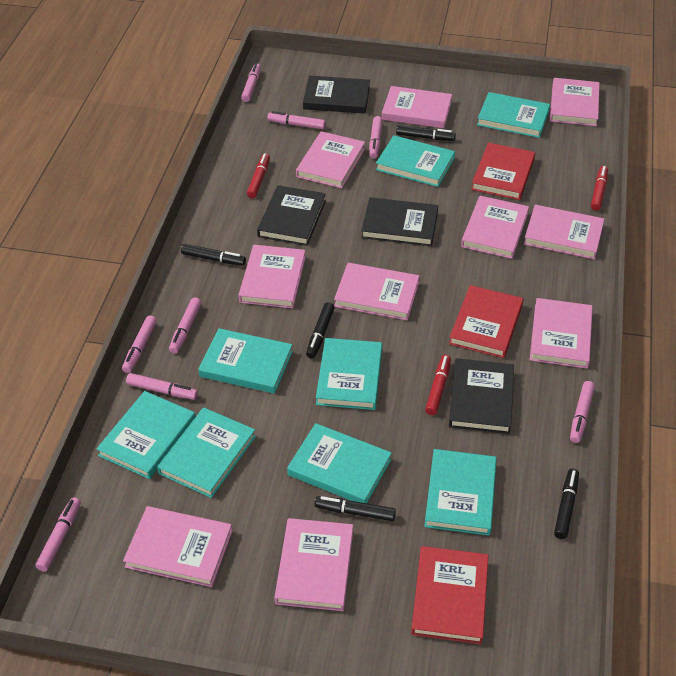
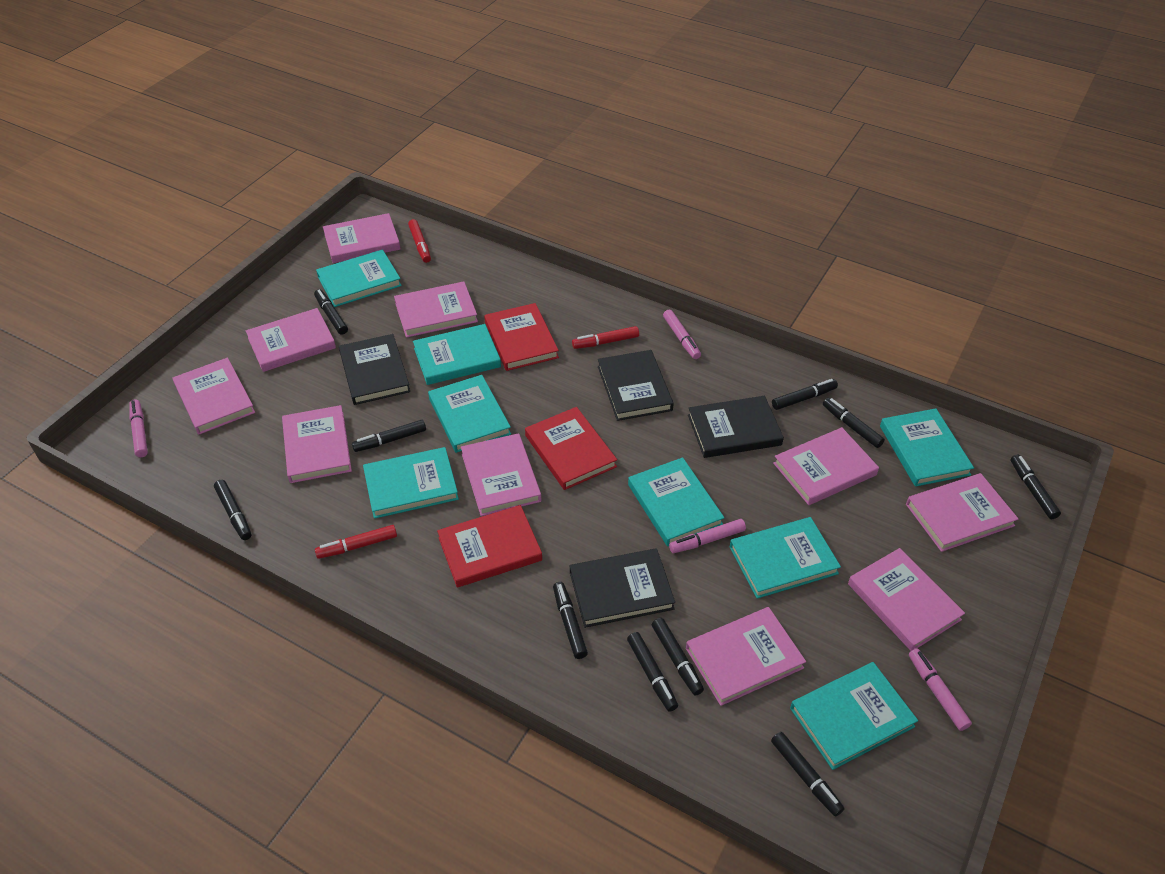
black marker: [181,244,246,266] [306,302,335,358] [315,496,396,521] [396,125,456,141] [554,468,579,539] = 5 -> [214,480,252,540] [314,289,348,335] [352,420,426,452] [553,582,588,659] [627,632,678,712] [652,618,704,695] [771,732,845,816] [772,379,838,410] [823,398,885,448] [1011,455,1061,519] = 10
pink marker: [35,497,81,571] [122,315,157,373] [126,373,198,400] [169,297,202,353] [241,63,261,102] [268,111,326,129] [369,116,383,159] [570,381,595,443] = 8 -> [129,399,148,457] [663,310,701,359] [669,519,746,553] [909,648,972,731] = 4

